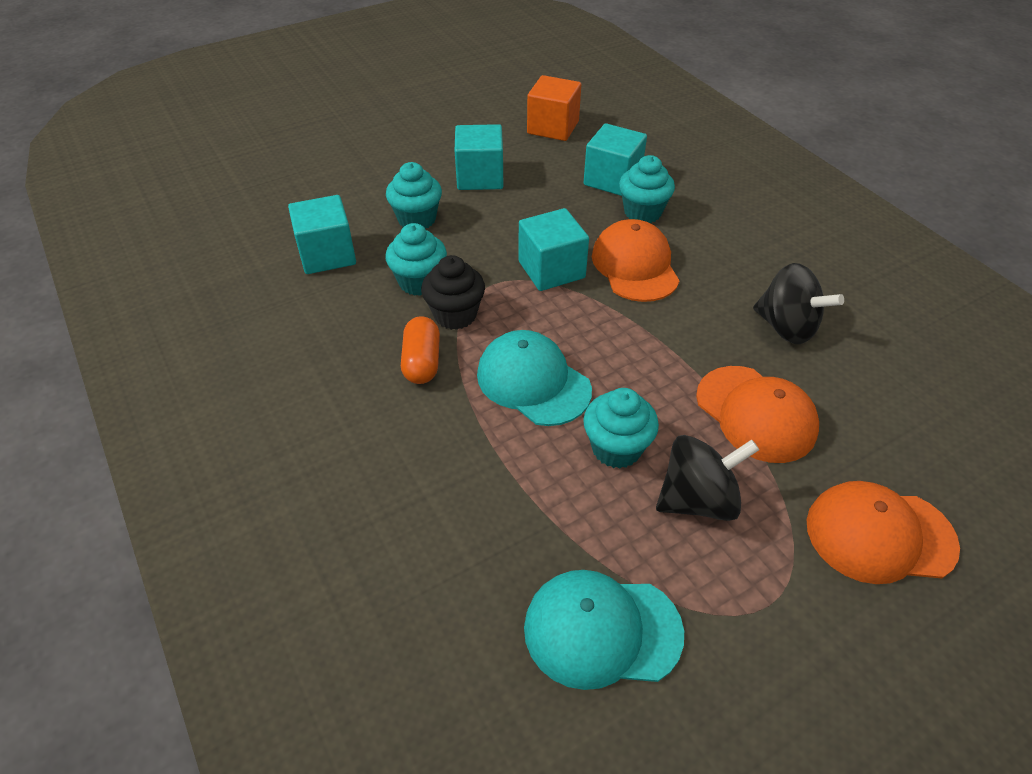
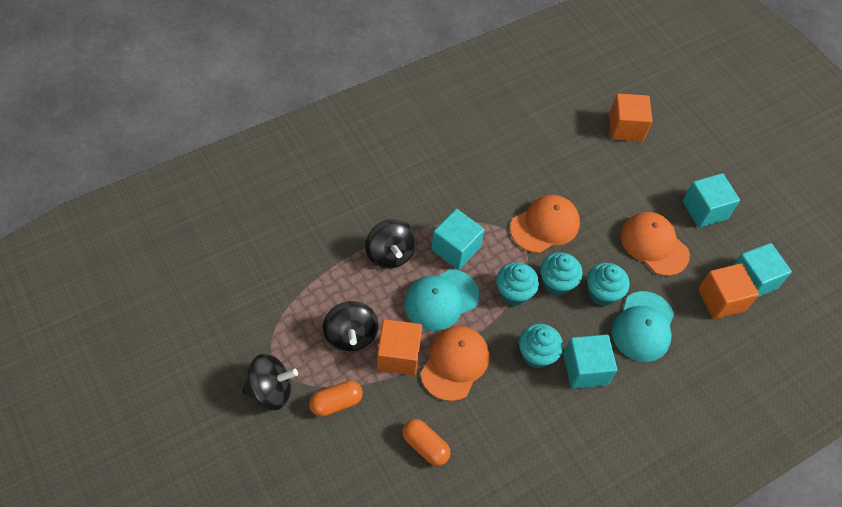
black cupcake: [421,255,485,330] = 1 -> none = 0
black spinning top: [656,435,759,521] [753,263,844,344] = 2 -> [242,354,298,410] [323,301,379,351] [365,219,417,269] = 3
orange capsule: [401,316,440,384] = 1 -> [309,380,363,417] [402,419,450,466] = 2
orange cube: [527,75,581,141] = 1 -> [377,319,422,375] [609,93,652,142] [698,263,759,319] = 3

